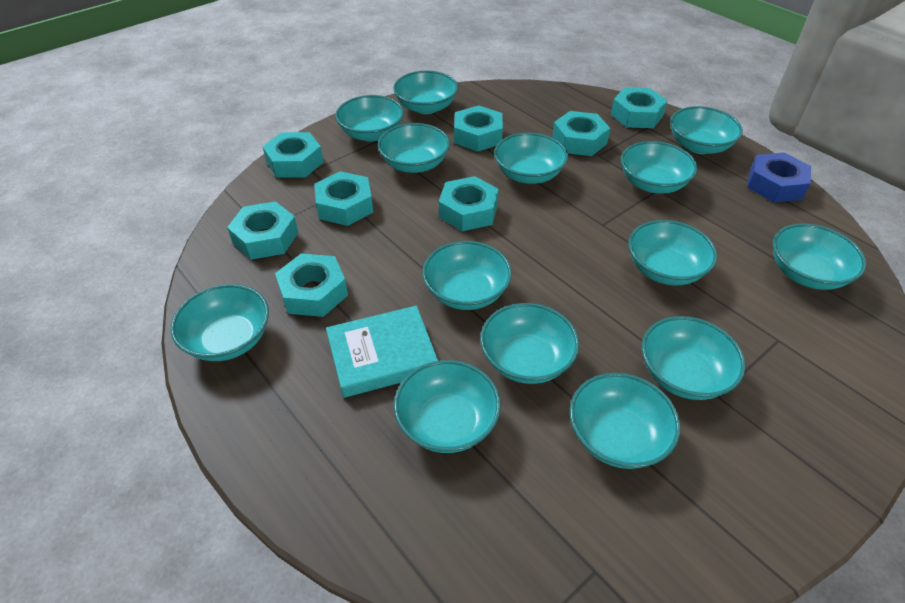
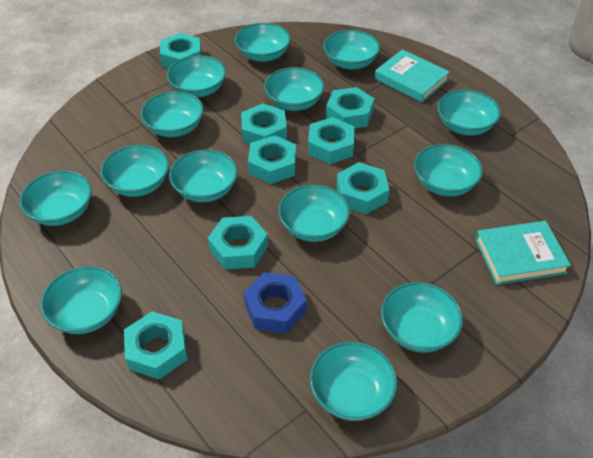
turquoise book: [326,306,438,398] = 1 -> [375,49,450,102] [475,221,571,285] = 2

